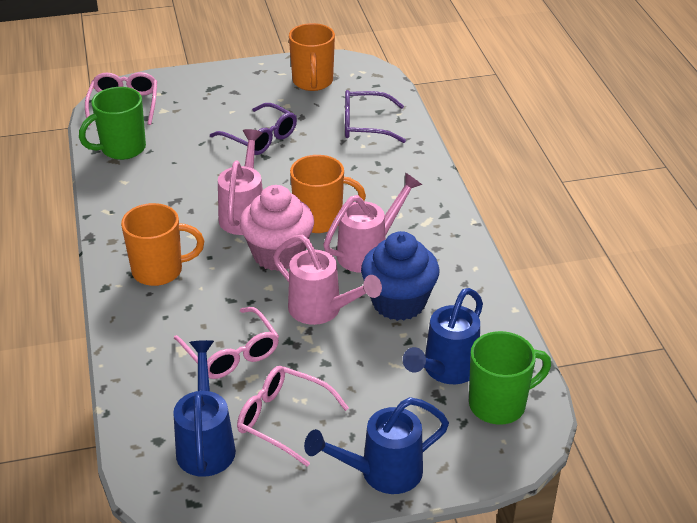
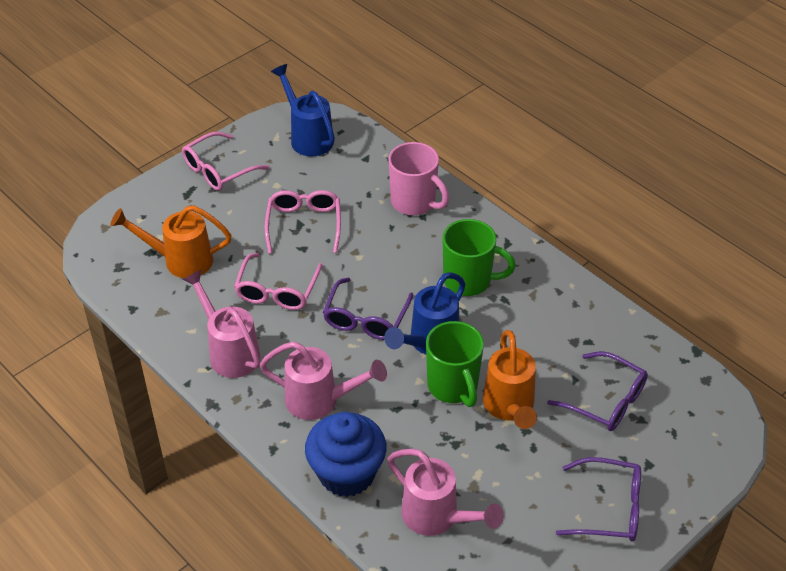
blue watering can: [173,340,236,477] [304,397,449,494] [403,288,483,384] = 3 -> [271,64,335,156] [384,272,465,355] = 2
orange mug: [121,203,204,286] [289,23,335,91] [290,155,366,233] = 3 -> none = 0
orange watering can: none = 0 -> [110,205,232,278] [483,330,537,429] = 2
pink cupcake: [240,185,314,271] = 1 -> none = 0
pink mug: none = 0 -> [388,142,449,215] = 1
purple glasses: [210,103,297,155] [345,90,406,143] = 2 -> [323,278,413,340] [547,351,648,431] [556,457,641,541] = 3

